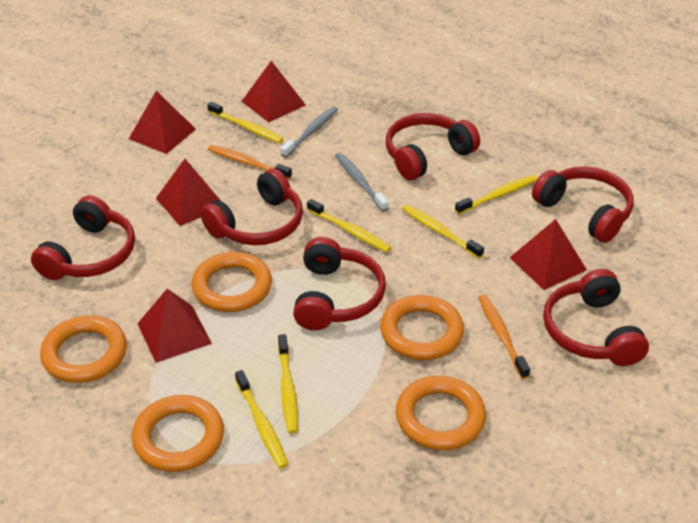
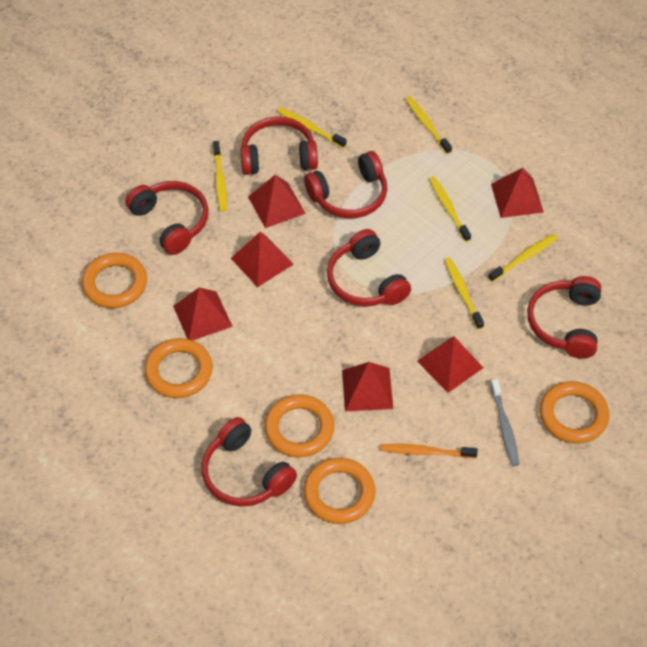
grey toothbrush: [281,106,338,158] [335,153,389,211] = 2 -> [490,379,519,466] = 1
orange toothbrush: [208,145,292,180] [478,295,530,379] = 2 -> [381,444,478,458] = 1
red pyramid: [129,91,196,154] [137,289,212,363] [156,159,222,226] [242,61,306,122] [510,219,587,290] = 5 -> [173,288,233,340] [231,232,293,287] [248,175,306,228] [342,362,393,411] [417,336,484,393] [491,168,544,218] = 6

